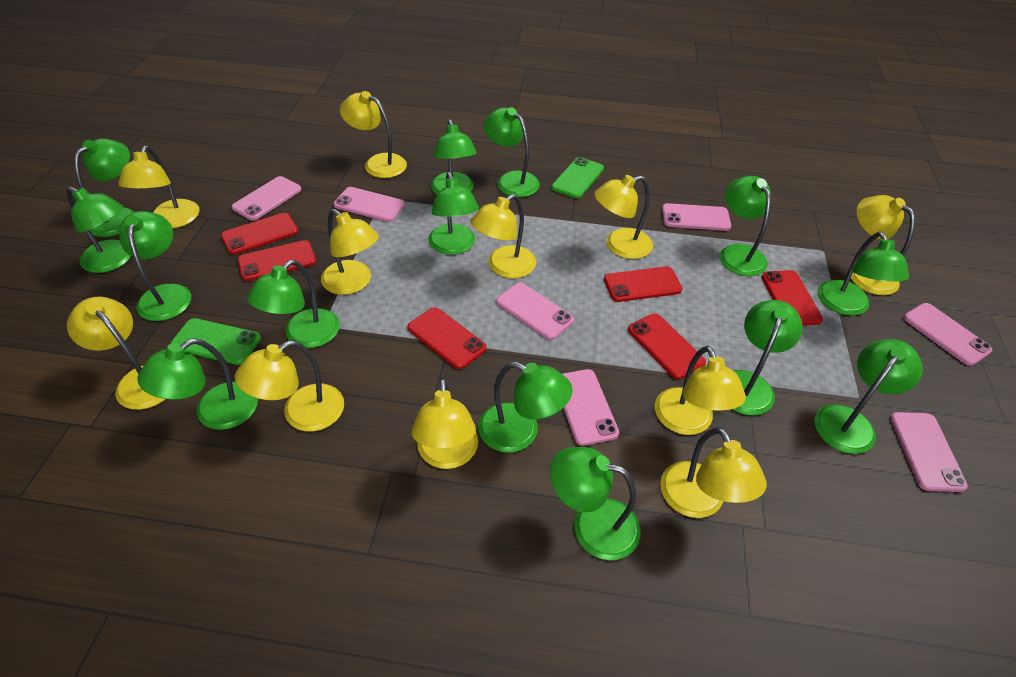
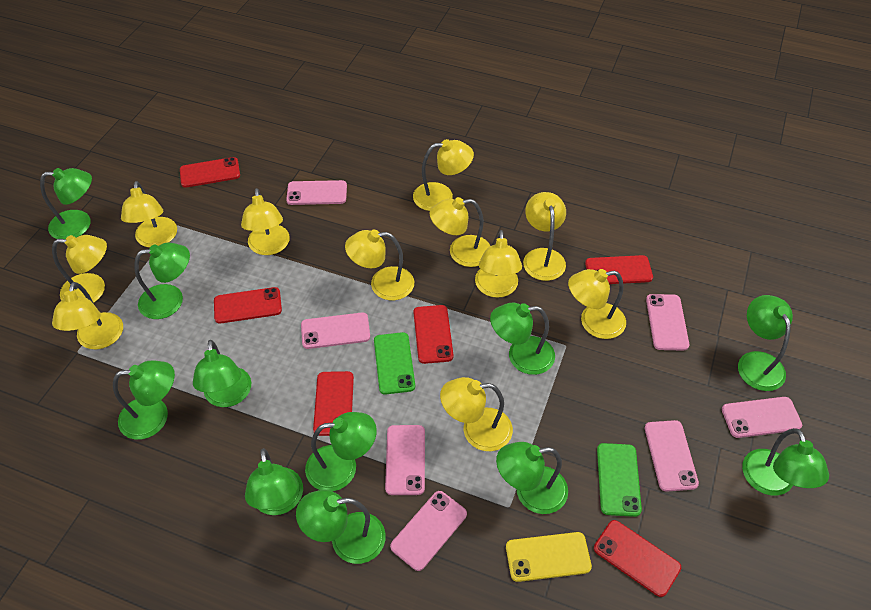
green lamp: [66,186,131,273] [74,138,134,237] [119,211,191,321] [137,338,258,430] [247,260,340,348] [428,172,479,255] [431,119,477,195] [478,362,573,453] [484,107,540,197] [550,447,641,560] [720,176,771,276] [732,300,803,415] [814,339,923,454] [818,231,909,316] = 14 -> [40,168,92,239] [113,360,175,440] [134,243,190,319] [193,340,251,407] [245,448,303,515] [296,490,386,564] [305,412,377,491] [490,302,555,375] [496,442,568,514] [738,295,793,391] [742,428,829,495] = 11
yellow phone: none = 0 -> [506,532,592,582] = 1

